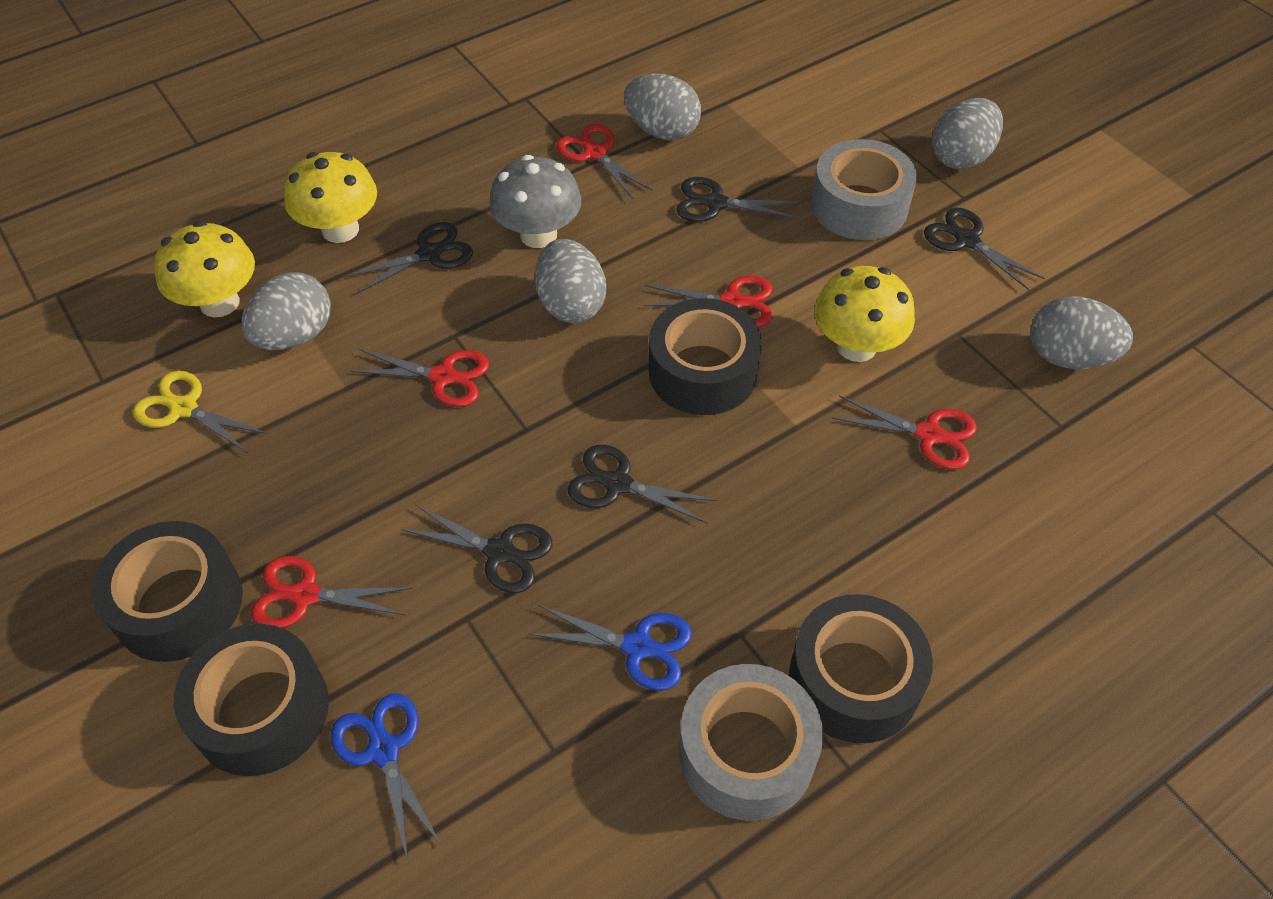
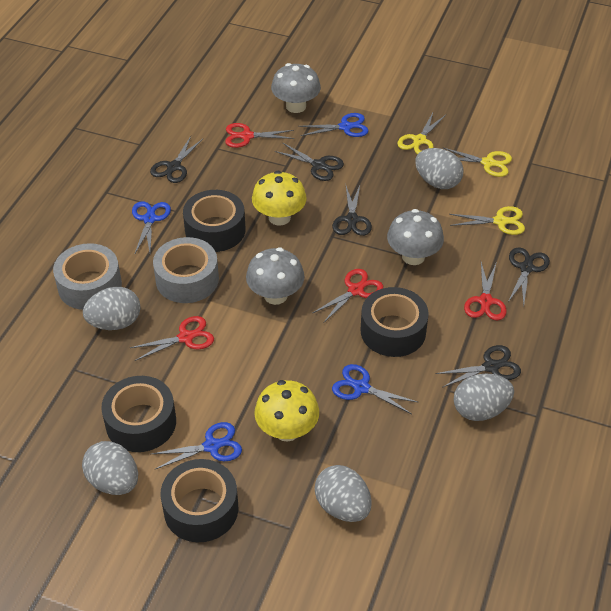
blue scissors: [331,693,441,861] [529,605,692,691] = 2 -> [132,201,171,253] [152,422,242,469] [298,113,369,137] [332,364,419,414] = 4
grey mushroom: [489,155,581,248] = 1 -> [246,247,305,305] [271,63,321,113] [387,209,444,265] = 3
red scissors: [251,556,413,628] [350,349,489,407] [556,124,653,199] [643,276,772,327] [832,395,977,469] = 5 -> [130,316,214,361] [225,123,294,148] [313,269,383,323] [464,262,507,321] = 4
yellow mushroom: [154,221,255,317] [284,152,377,243] [815,266,915,362] = 3 -> [252,171,307,226] [254,380,319,442] = 2
yellow scissors: [133,370,267,453] = 1 -> [397,113,446,154] [444,148,512,177] [449,206,525,235] = 3

